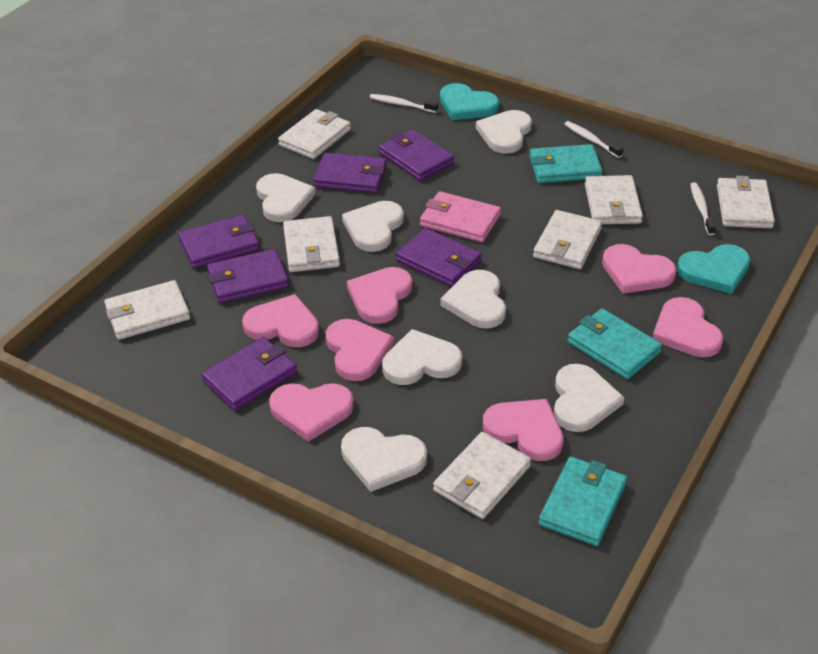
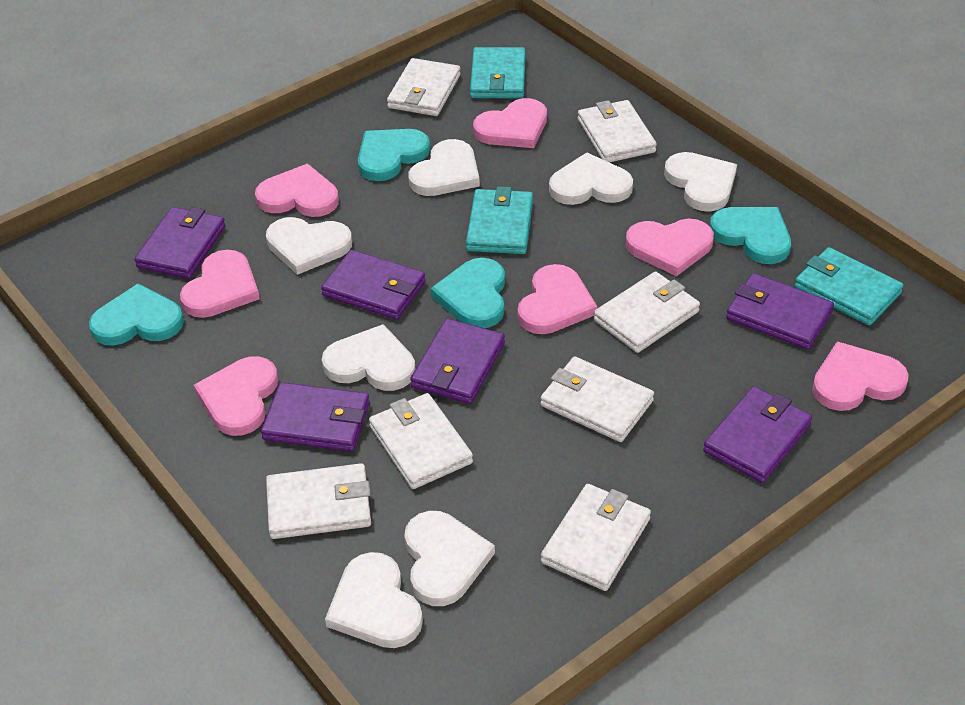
pink wallet: [420,191,501,242] = 1 -> none = 0
turquoise heart: [440,83,499,120] [677,244,750,294] = 2 -> [89,283,184,346] [358,129,430,181] [430,258,505,328] [710,207,791,264] = 4
white toothbrush: [370,94,438,113] [564,121,623,158] [690,182,716,235] = 3 -> none = 0

